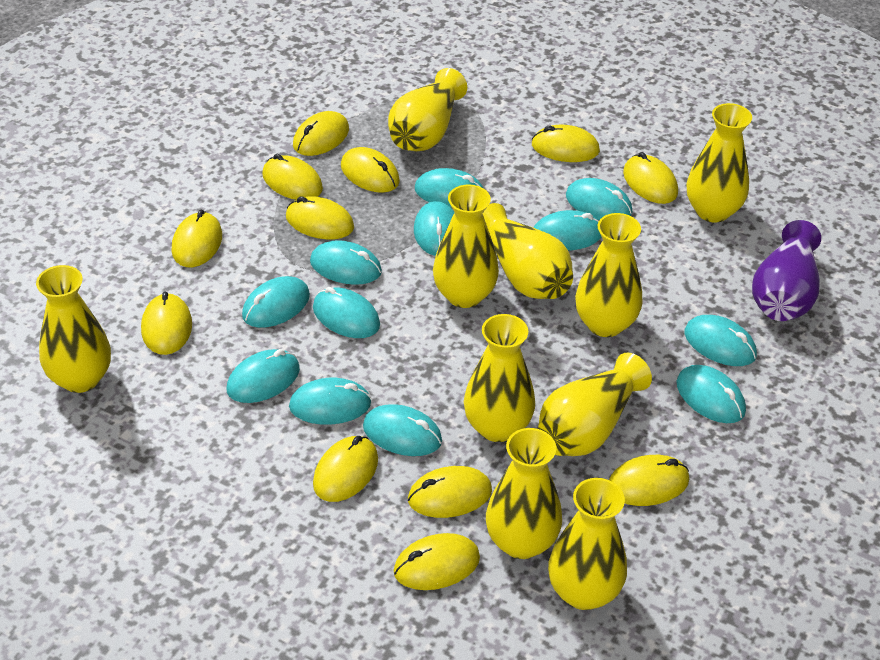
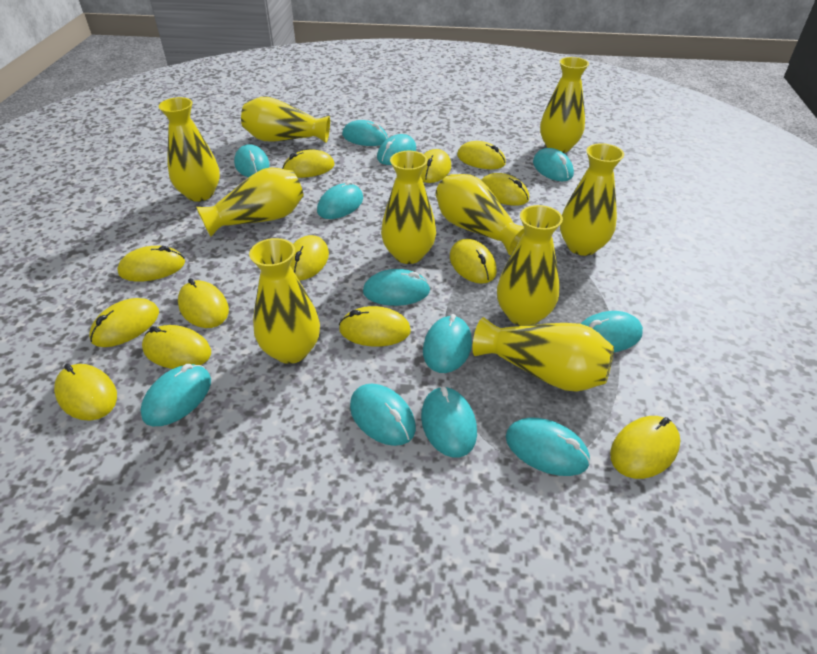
purple vase: [752,220,821,321] = 1 -> none = 0
yellow mouse: [141,292,192,355] [172,210,222,267] [262,154,323,200] [286,196,354,239] [293,111,349,156] [313,436,378,502] [341,147,400,193] [393,533,480,590] [408,466,492,518] [531,125,600,162] [609,455,689,506] [623,152,678,204] = 12 -> [54,364,117,421] [89,298,159,347] [117,246,185,282] [142,325,211,369] [178,278,229,328] [282,149,335,178] [290,235,329,280] [339,306,411,346] [421,149,451,183] [450,239,497,284] [457,141,506,169] [482,173,529,206] [610,416,680,479] = 13

